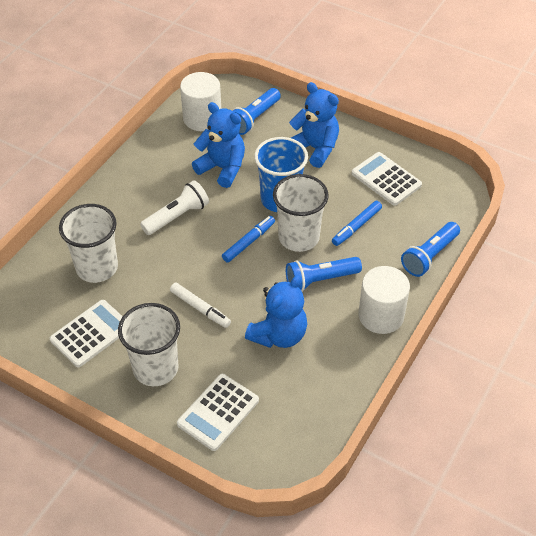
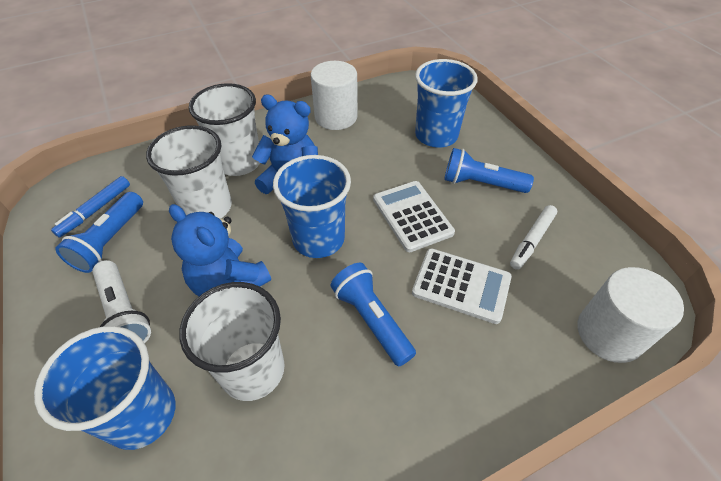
blue cup: [254,137,308,212] = 1 -> [34,326,175,450] [273,155,351,258] [415,59,478,147] = 3
blue marker: [222,216,275,263] [332,201,382,246] = 2 -> [51,176,130,238] = 1
blue teddy bear: [192,102,245,188] [245,275,307,348] [289,82,339,168] = 3 -> [169,204,271,296] [252,94,318,194] = 2
white calculator: [50,300,123,367] [177,374,259,451] [351,152,422,206] = 3 -> [373,181,455,252] [412,248,512,324] = 2

